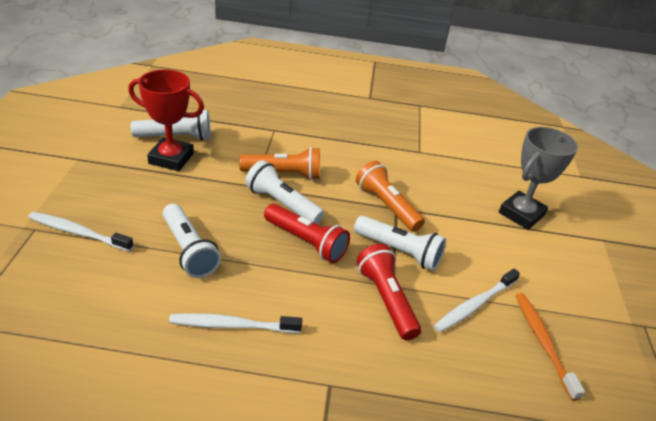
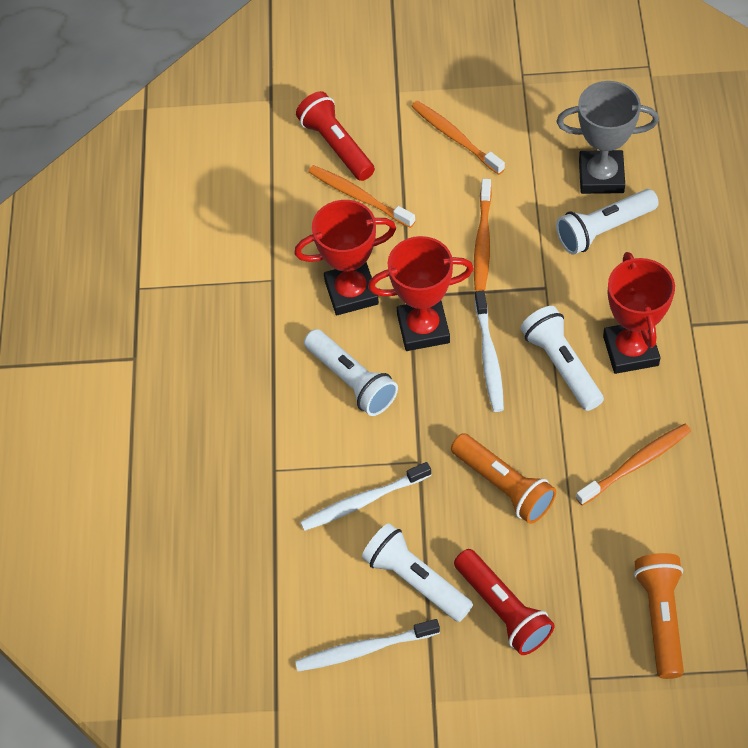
orange toothbrush: [516,293,585,401] = 1 -> [308,165,415,228] [411,101,505,175] [474,179,492,291] [576,424,691,506] = 4
red trophy: [128,69,204,171] = 1 -> [294,200,396,315] [368,236,474,351] [603,252,675,374] = 3

